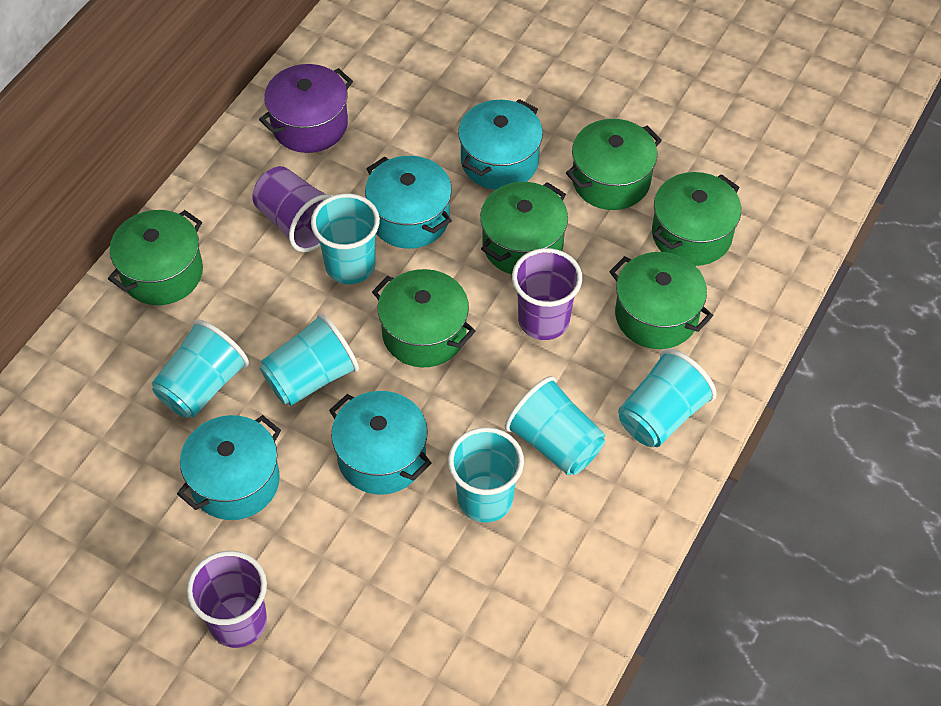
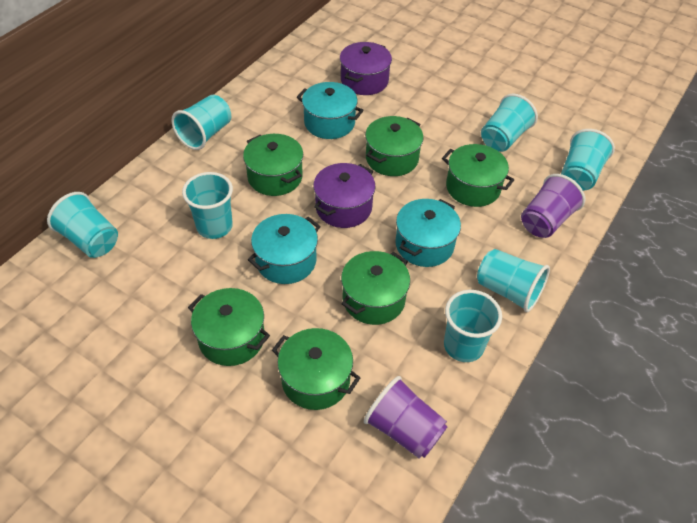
purple cup: [187,551,267,648] [252,166,333,252] [512,248,582,340] = 3 -> [364,376,447,458] [521,174,585,238] = 2
purple pot: [259,64,353,153] = 1 -> [313,163,376,228] [340,42,392,95] = 2
turquoise cup: [152,319,249,418] [260,313,359,406] [311,193,380,284] [448,427,524,523] [505,376,605,475] [618,349,717,447] = 6 -> [47,192,118,258] [171,95,231,150] [182,172,233,239] [444,290,502,362] [477,249,550,312] [481,94,538,152] [561,129,615,191] = 7
turquoise pot: [177,415,281,520] [329,391,432,495] [365,156,452,249] [458,99,543,190] = 4 -> [248,214,321,284] [297,82,364,139] [395,199,461,267] = 3

